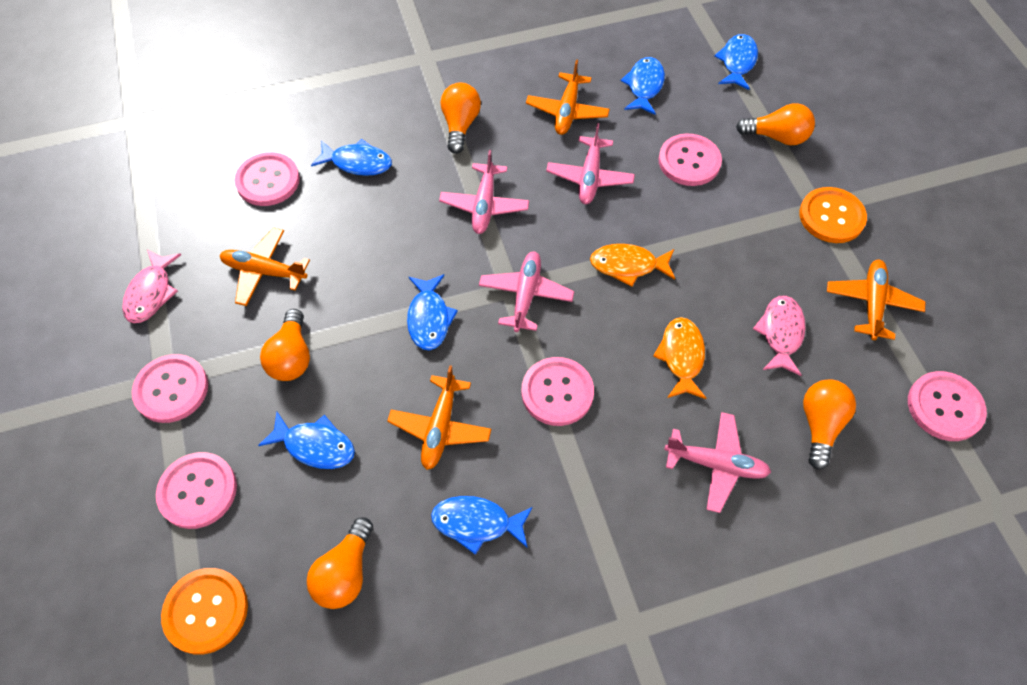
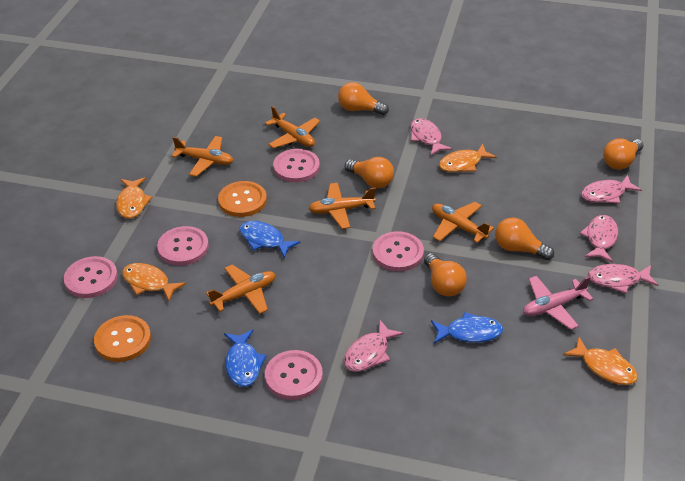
blue fish: [258,412,355,469] [311,139,392,176] [407,274,458,350] [431,496,533,555] [620,57,665,115] [714,34,758,90] = 6 -> [224,329,267,387] [240,221,301,258] [431,312,503,344] = 3
orange fish: [590,244,675,286] [653,317,706,399] = 2 -> [116,177,153,219] [122,263,186,301] [439,144,497,172] [563,337,638,385] = 4
orange plane: [220,228,310,306] [387,365,491,470] [526,59,610,135] [827,260,925,340] = 4 -> [172,136,234,177] [206,265,276,314] [265,106,320,148] [308,183,376,229] [432,202,494,243] = 5
pink button: [132,354,208,423] [156,452,237,529] [235,152,300,206] [521,357,594,426] [659,134,722,186] [908,371,987,441] = 6 -> [64,256,118,298] [157,226,209,266] [265,350,323,400] [273,149,320,182] [372,231,424,271] = 5
pink fish: [122,250,181,323] [753,295,806,376] = 2 -> [344,320,404,372] [410,118,452,155] [580,215,618,263] [581,175,642,204] [588,264,658,294] = 5
pink plane: [439,150,529,234] [479,251,574,332] [546,123,635,204] [665,412,771,513] = 4 -> [523,276,593,330] = 1

